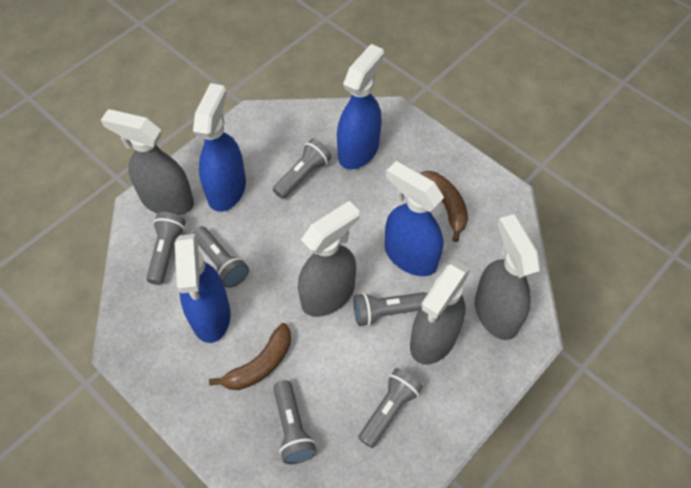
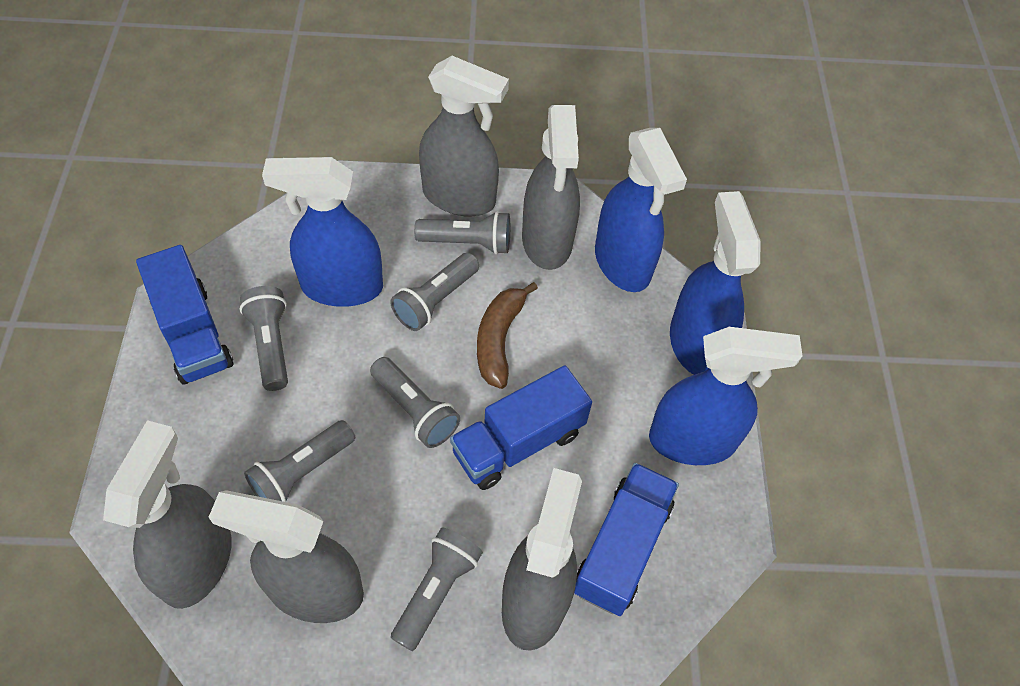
blue truck: none = 0 -> [136,245,233,385] [450,365,592,490] [574,463,679,616] = 3
brown banana: [209,323,291,390] [420,171,468,242] = 2 -> [477,282,538,389] = 1
grey spray bottle: [101,109,194,215] [298,201,359,317] [410,261,471,365] [475,214,540,340] = 4 -> [103,420,232,609] [209,490,364,623] [419,56,509,217] [502,468,582,651] [522,105,580,270] = 5

